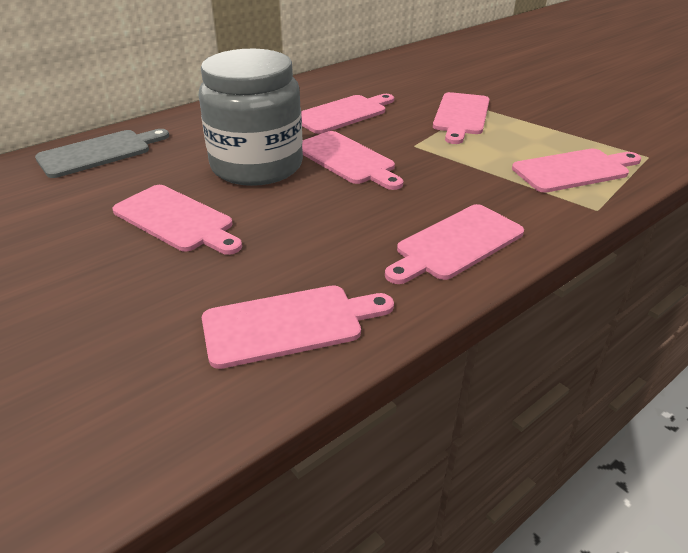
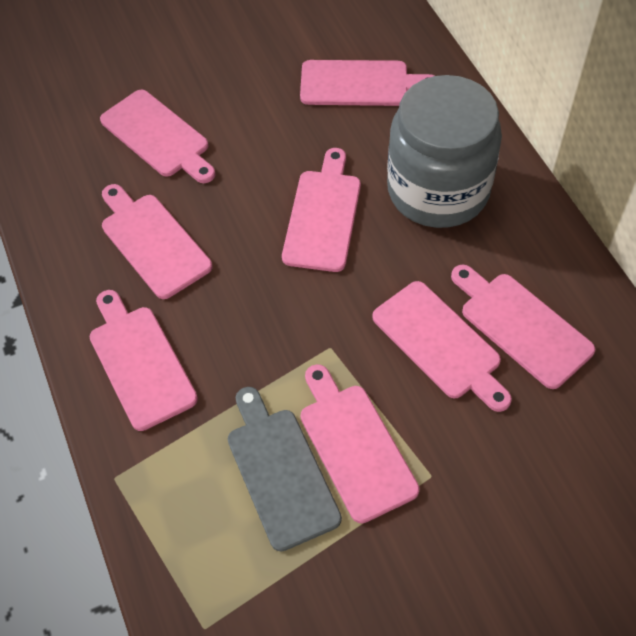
pink cutting board: [113,185,242,255] [202,285,394,369] [301,94,394,134] [302,131,403,190] [385,204,524,284] [433,92,489,144] [512,149,641,193] = 7 -> [90,290,198,431] [100,90,216,183] [102,184,212,299] [282,148,361,272] [300,60,434,106] [301,364,419,523] [372,281,512,412] [451,265,595,389] = 8

